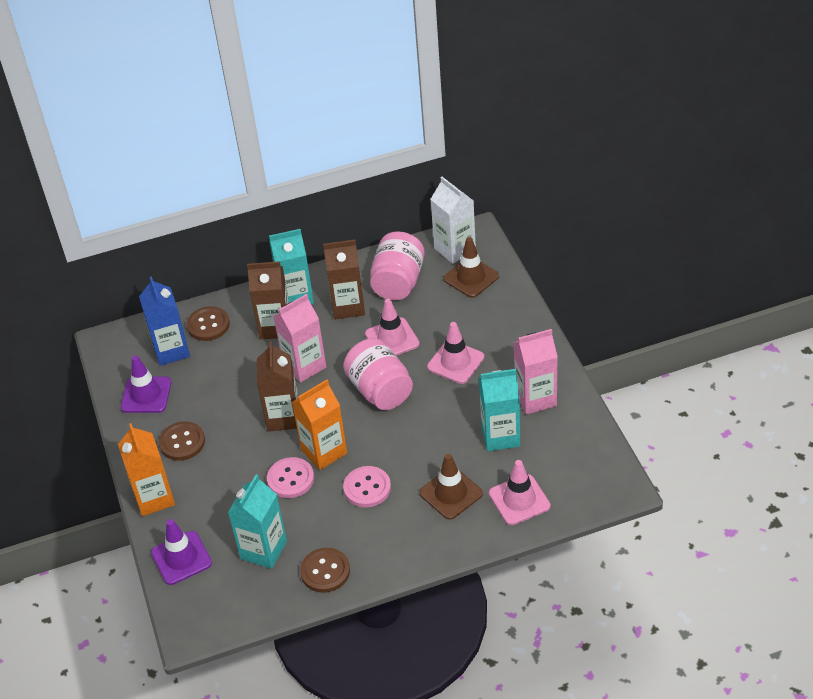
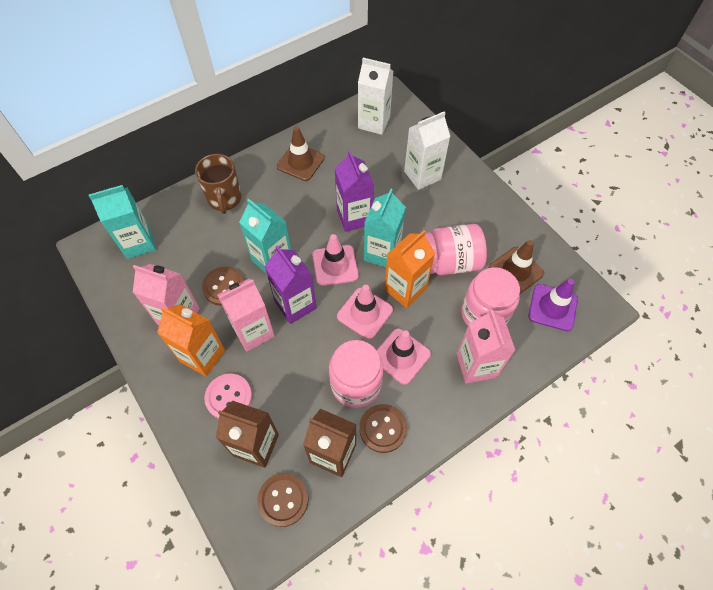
blue carton: [139,276,190,366] = 1 -> none = 0
brown carton: [247,261,289,340] [257,341,298,432] [323,240,365,319] = 3 -> [216,401,279,468] [303,409,356,477] = 2
brown mug: none = 0 -> [195,154,241,214] = 1
pink button: [267,457,314,498] [343,466,391,508] = 2 -> [204,374,252,419] = 1
pink carton: [273,294,327,383] [514,329,558,414] = 2 -> [133,264,200,325] [217,279,275,352] [457,309,515,384] = 3
pink jar: [343,338,413,410] [370,231,425,300] = 2 -> [329,340,383,408] [425,224,487,275] [461,267,520,326] = 3
purple carton: none = 0 -> [265,245,317,324] [335,150,374,232] = 2
purple traffic cone: [121,355,171,413] [151,519,212,585] = 2 -> [528,279,578,331] = 1
white carton: [430,177,476,264] = 1 -> [358,58,393,135] [404,111,450,190] = 2

